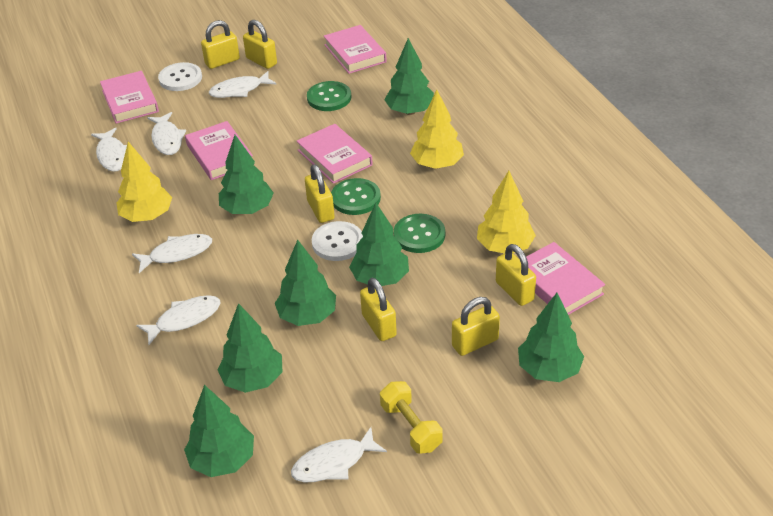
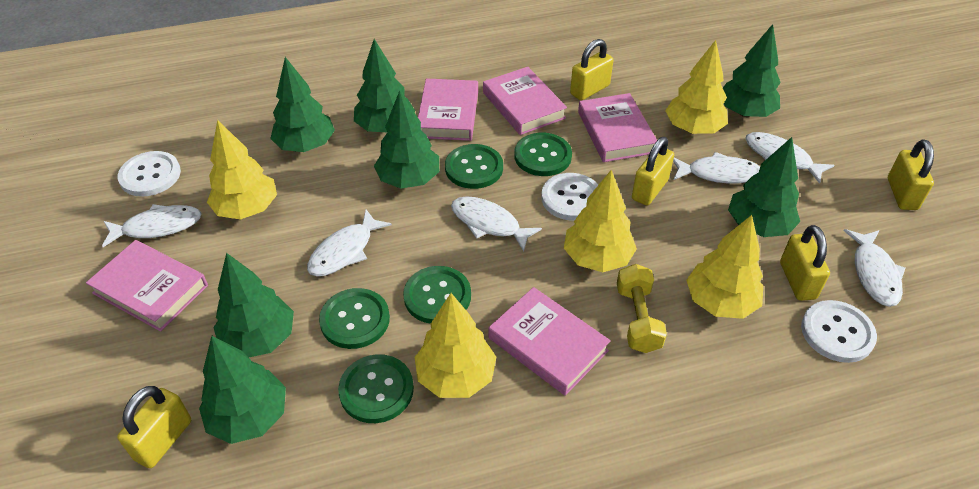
green button: [307,81,352,111] [331,178,381,215] [393,214,445,253] = 3 -> [319,288,390,349] [338,354,414,423] [403,266,471,324] [445,144,503,189] [514,133,572,176] = 5
white button: [158,62,202,91] [312,221,363,261] = 2 -> [117,151,181,197] [541,173,598,221] [801,300,877,363] = 3
yellow padlock: [201,20,240,69] [243,20,277,69] [305,164,335,223] [360,278,397,341] [452,297,500,356] [496,244,536,306] = 6 -> [117,386,191,468] [570,39,613,100] [632,137,674,205] [780,225,830,301] [888,140,934,210] = 5
yellow tree: [116,142,172,222] [410,90,464,169] [477,171,536,254] = 3 -> [207,120,277,220] [415,293,496,398] [564,170,637,272] [666,40,728,134] [686,215,763,319] = 5

